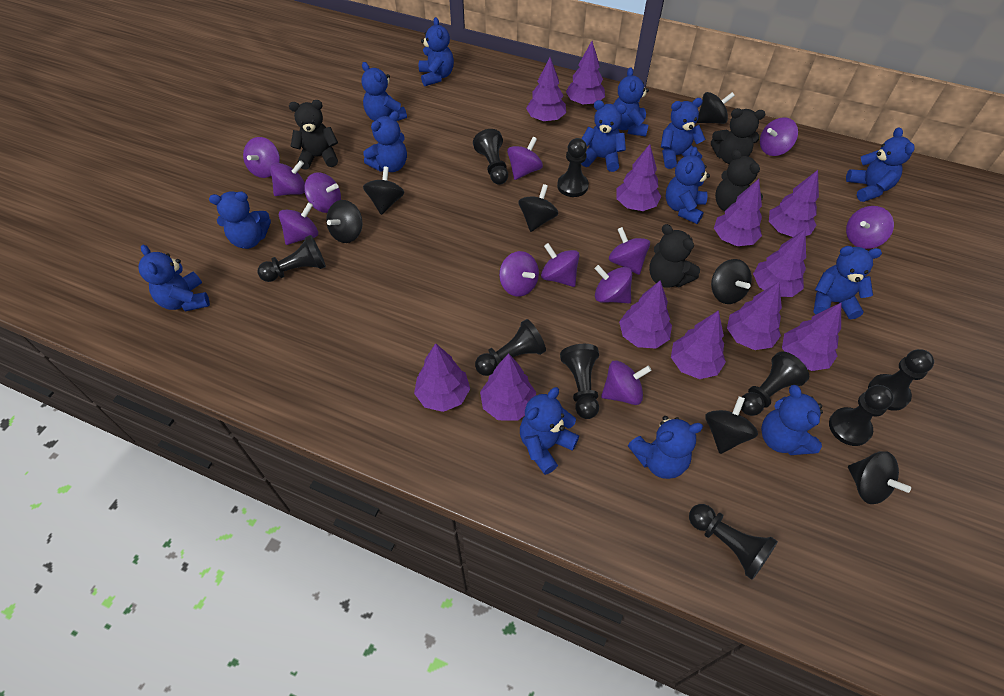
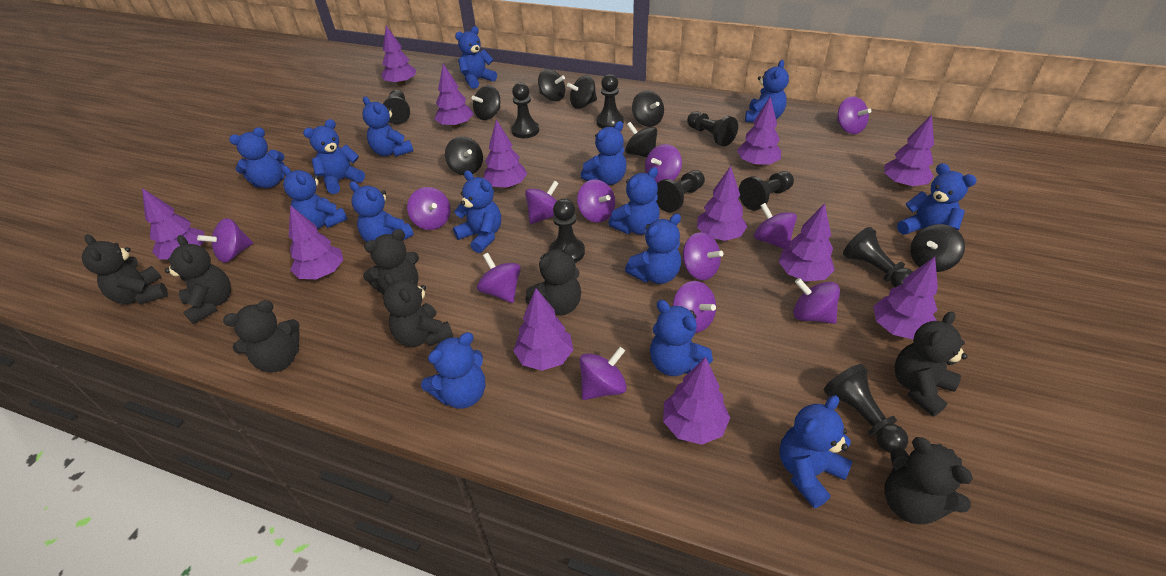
black teddy bear: [289,100,338,170] [649,224,700,288] [711,108,765,164] [715,149,763,211] = 4 -> [82,234,168,304] [165,235,231,324] [223,300,300,372] [363,229,419,295] [383,273,453,347] [525,244,581,315] [884,437,973,524] [895,311,968,417] = 8
blue teddy bear: [138,245,210,312] [209,191,271,249] [361,62,407,121] [363,111,407,172] [419,17,454,86] [520,387,579,475] [581,100,626,172] [614,67,649,137] [628,416,703,479] [661,98,705,169] [666,147,710,224] [761,385,823,455] [813,246,882,319] [846,127,915,202] = 14 -> [229,127,285,188] [282,166,348,229] [303,119,365,194] [349,181,414,242] [362,97,413,157] [421,332,485,409] [453,170,501,253] [455,26,497,89] [581,121,627,185] [608,167,660,235] [625,213,681,284] [650,300,713,376] [745,60,789,123] [779,395,852,508] [897,163,977,234] = 15

